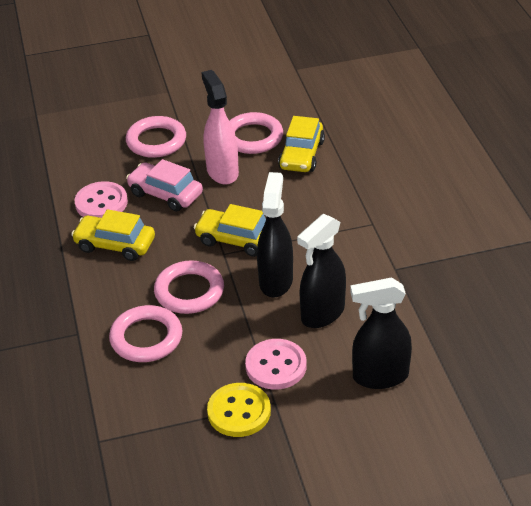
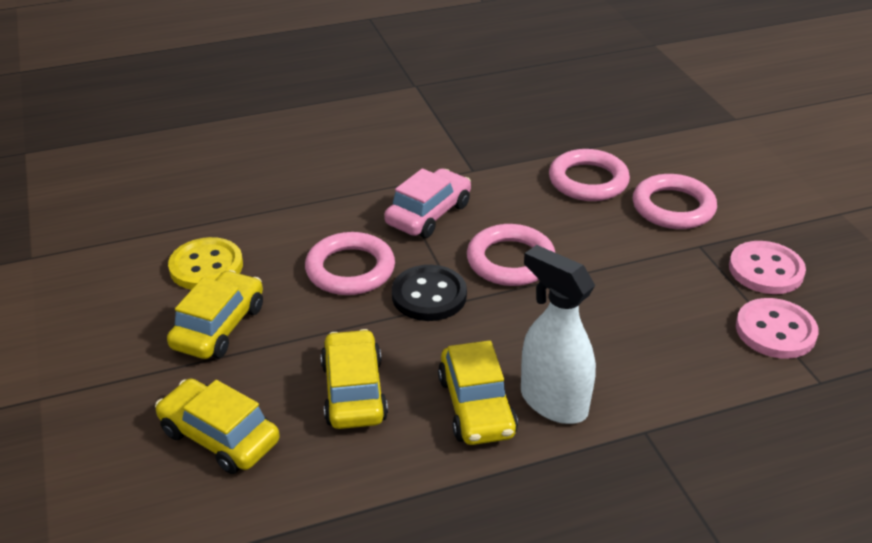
black button: none = 0 -> [392,265,467,321] = 1
black spray bottle: [257,172,293,298] [297,214,346,328] [350,277,412,389] = 3 -> none = 0
pink spray bottle: [201,70,239,185] = 1 -> none = 0
white spray bottle: none = 0 -> [521,245,596,424] = 1
yellow car: [71,209,155,261] [194,204,266,257] [278,116,325,172] = 3 -> [155,379,280,474] [167,270,263,359] [321,329,388,429] [438,340,518,445] = 4

